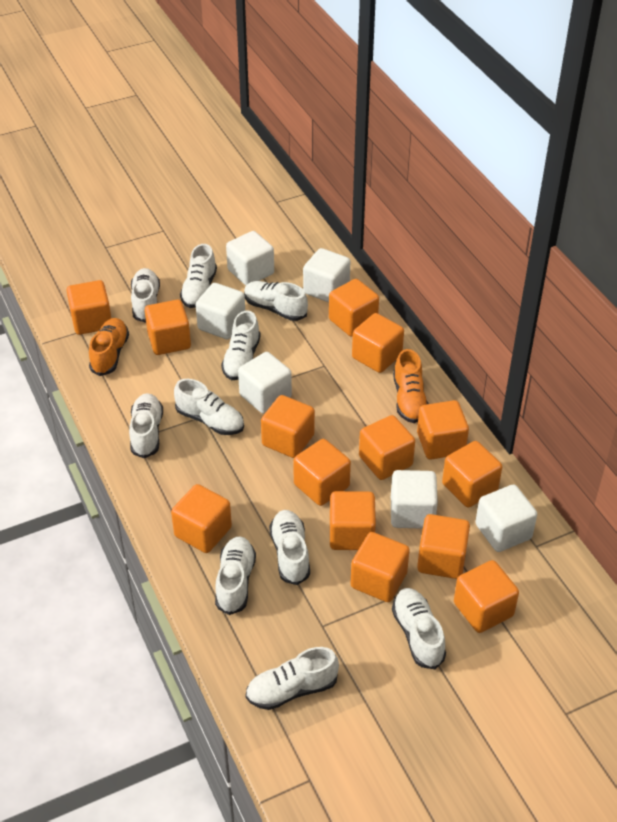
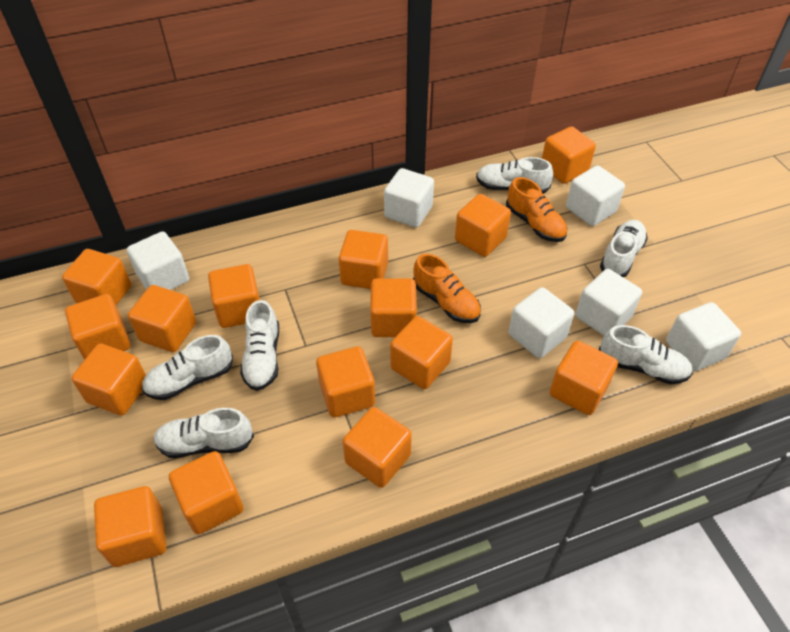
orange cube: [66,280,111,335] [145,300,191,355] [171,484,232,553] [261,395,315,458] [293,439,351,506] [329,279,379,337] [330,491,376,550] [350,532,410,602] [352,313,404,373] [359,415,415,480] [417,400,469,459] [417,514,470,579] [442,441,502,508] [454,560,519,633] = 14 -> [62,249,131,305] [65,294,130,360] [71,344,146,415] [94,486,166,567] [128,285,196,352] [169,451,244,534] [208,264,260,328] [316,346,375,417] [339,230,388,289] [342,407,412,488] [370,278,417,337] [390,316,453,389] [455,194,511,257] [542,126,596,184] [550,341,618,415] = 15
white shoe: [129,393,163,458] [131,268,160,323] [174,379,244,435] [180,244,217,308] [215,536,256,615] [221,311,260,380] [244,281,308,321] [245,647,339,710] [269,510,310,585] [392,588,446,669] = 10 -> [142,335,233,400] [153,408,254,458] [240,300,279,391] [476,157,553,194] [599,325,693,384] [600,220,648,277] = 6

